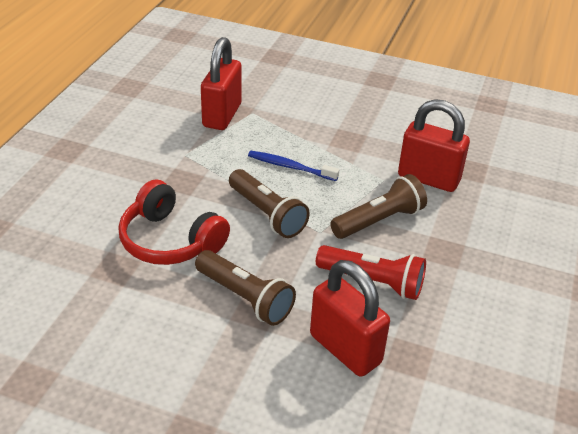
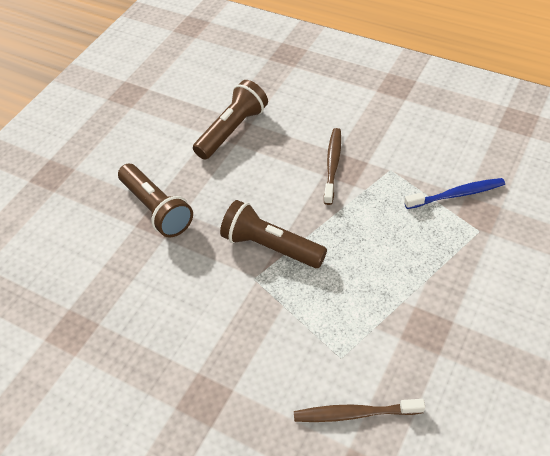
brown toothbrush: none = 0 -> [294,399,425,422] [324,128,341,205] = 2
red flashlight: [316,245,426,300] = 1 -> none = 0
red headphones: [118,180,230,265] = 1 -> none = 0
red padlock: [201,37,242,130] [310,260,390,377] [398,99,470,192] = 3 -> none = 0

